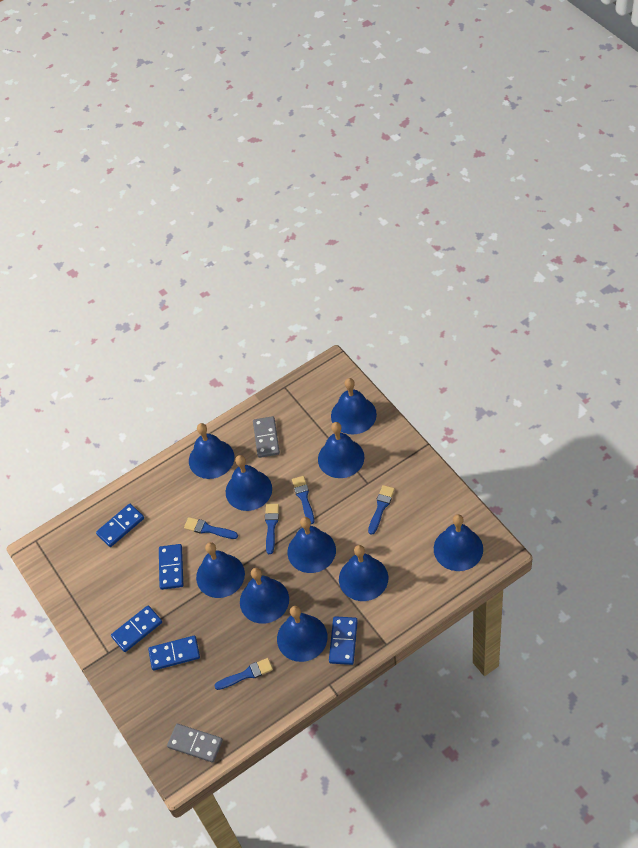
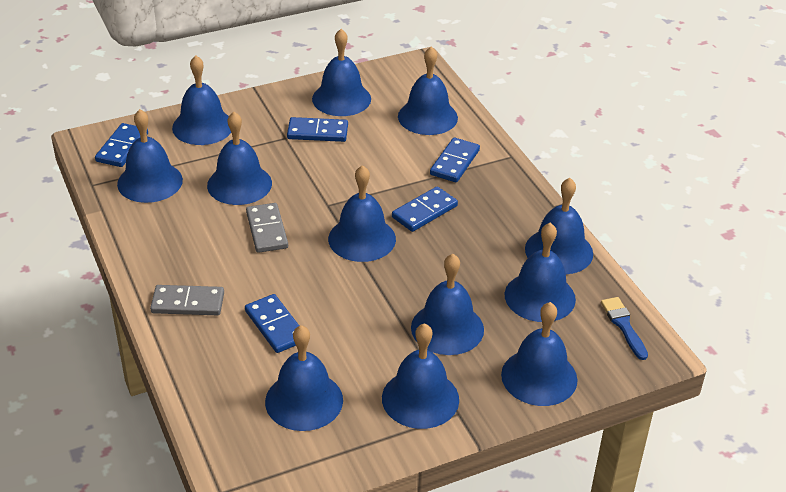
blue bell: [189,423,234,479] [196,542,245,598] [226,455,272,511] [240,568,289,624] [277,606,328,662] [287,517,336,573] [318,422,365,478] [331,378,377,434] [339,545,388,601] [434,514,483,571] = 10 -> [117,109,183,203] [172,55,231,145] [207,112,272,205] [265,325,343,431] [312,29,371,116] [328,165,396,262] [382,323,459,429] [398,47,458,135] [411,254,484,355] [501,302,577,406] [505,223,576,322] [525,178,593,274] = 12
blue brush: [184,517,238,539] [214,658,273,690] [265,504,279,554] [292,476,314,524] [368,485,395,535] = 5 -> [601,297,648,360] = 1

